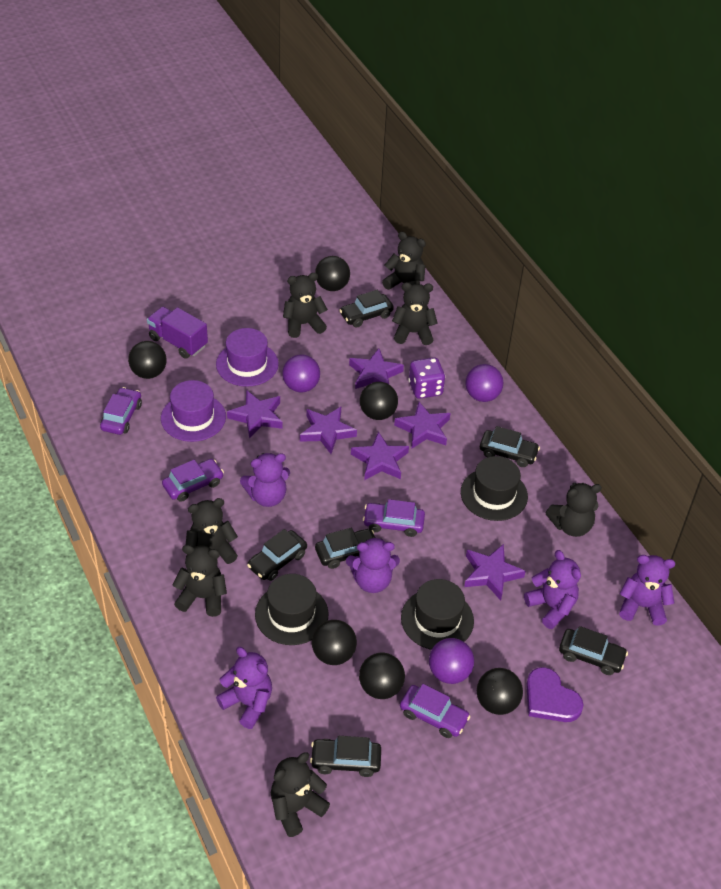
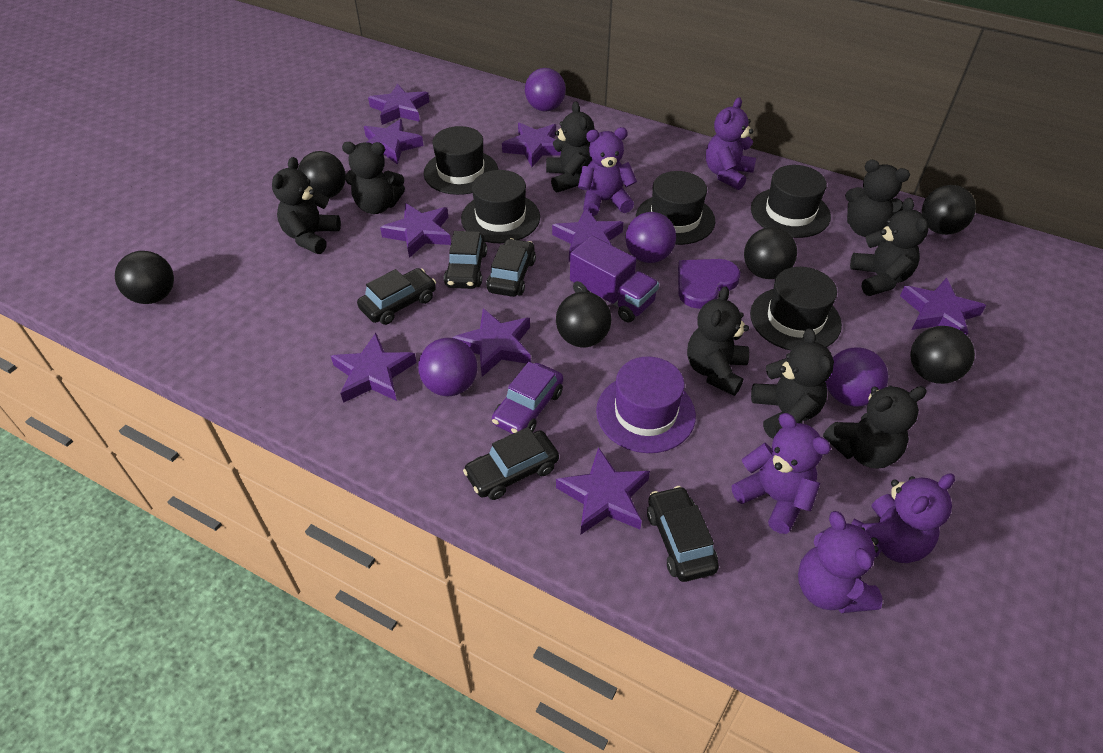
black car: [247,529,307,581] [310,736,381,777] [315,528,375,569] [339,290,394,328] [480,426,540,467] [559,626,628,675] = 6 -> [357,268,436,325] [444,231,487,289] [463,427,559,500] [486,238,536,297] [647,486,719,582] = 5
black hat: [255,574,329,645] [401,579,474,650] [461,456,528,521] = 3 -> [424,126,498,195] [461,170,540,243] [636,171,715,245] [750,267,842,350] [751,165,831,238] = 5
black teddy bear: [172,545,227,617] [186,498,238,564] [271,753,330,837] [283,273,328,338] [382,232,426,290] [392,282,438,345] [545,483,602,537] = 7 -> [272,157,341,254] [342,142,405,214] [546,101,595,193] [687,286,749,396] [751,328,834,438] [823,386,927,469] [845,160,910,237] [850,198,929,296] = 8
purple ball: [282,354,320,392] [429,638,474,684] [465,364,503,402] = 3 -> [419,338,477,396] [525,68,566,111] [626,212,676,263] [825,347,888,407] = 4
purple car: [100,387,142,435] [162,459,224,502] [363,499,425,537] [400,684,470,738] = 4 -> [492,362,563,434] = 1
purple dice: [408,357,445,399] = 1 -> none = 0
purple hat: [161,380,226,442] [216,328,279,387] = 2 -> [596,357,696,453] = 1
purple star: [227,390,283,438] [300,407,357,454] [349,349,404,389] [351,431,409,480] [394,402,450,449] [464,544,526,600] = 6 -> [331,333,416,403] [364,119,423,165] [368,84,429,125] [380,203,451,258] [452,308,531,377] [502,122,561,167] [552,208,624,262] [556,447,650,534] [900,278,986,335] = 9

